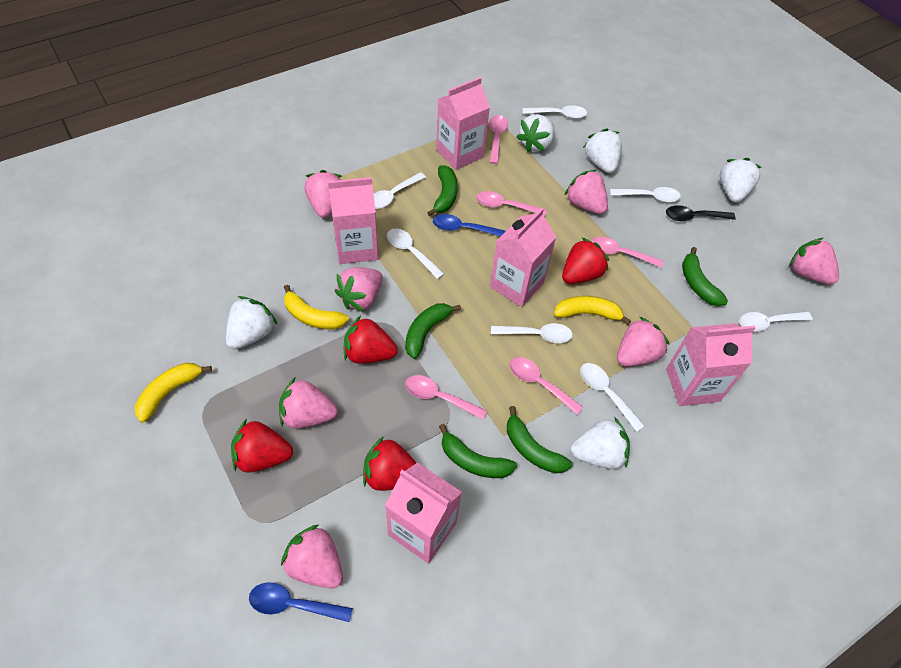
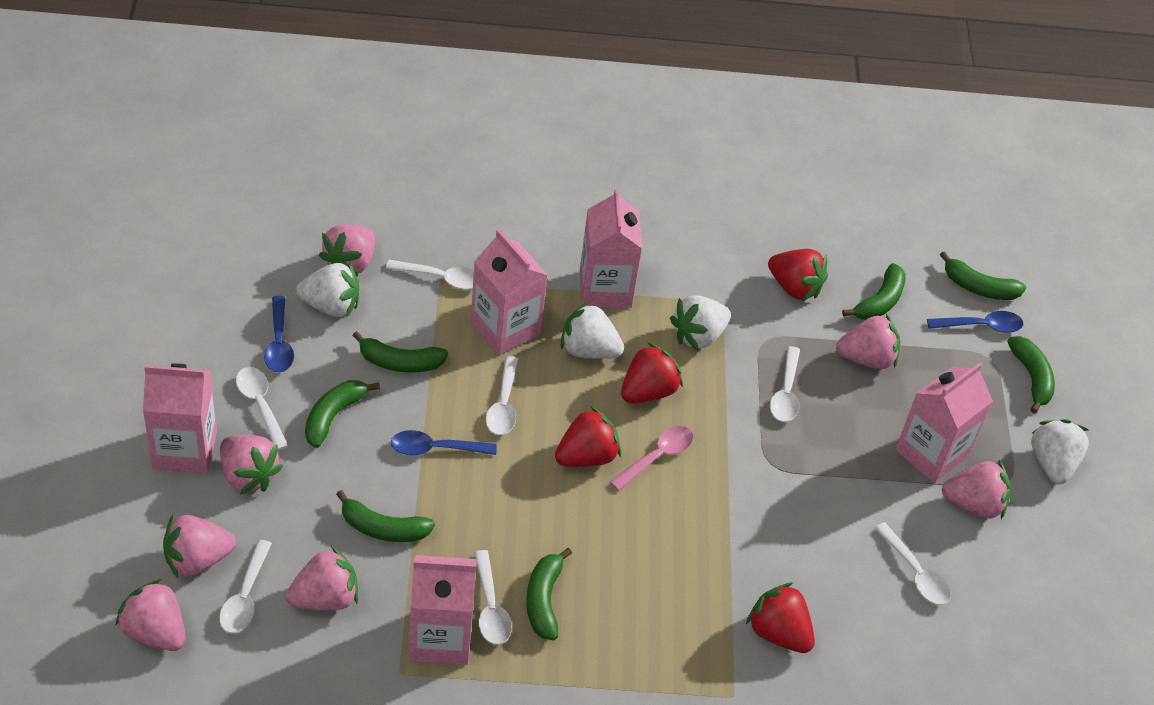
black spoon: [666,205,736,221] = 1 -> none = 0
blue spoon: [249,582,353,622] [433,214,506,237] = 2 -> [264,296,294,372] [391,430,497,455] [927,311,1023,333] = 3
green banana: [405,303,461,359] [427,165,458,216] [439,424,517,478] [507,406,573,474] [682,247,728,306] = 5 -> [305,380,380,448] [336,490,435,542] [353,331,448,373] [526,548,572,640] [842,263,906,320] [940,251,1026,300] [1007,336,1055,413] = 7
pink spoon: [405,375,487,420] [476,191,547,216] [489,115,508,164] [510,357,583,414] [591,237,664,268] = 5 -> [610,426,693,491] = 1
white strawberry: [226,296,278,349] [517,114,555,152] [570,417,630,469] [583,129,622,173] [720,158,761,203] = 5 -> [296,263,359,317] [561,301,624,359] [670,295,731,351] [1031,419,1089,484] = 4
yellow banana: [135,363,212,423] [284,285,349,329] [554,296,631,325] = 3 -> none = 0

